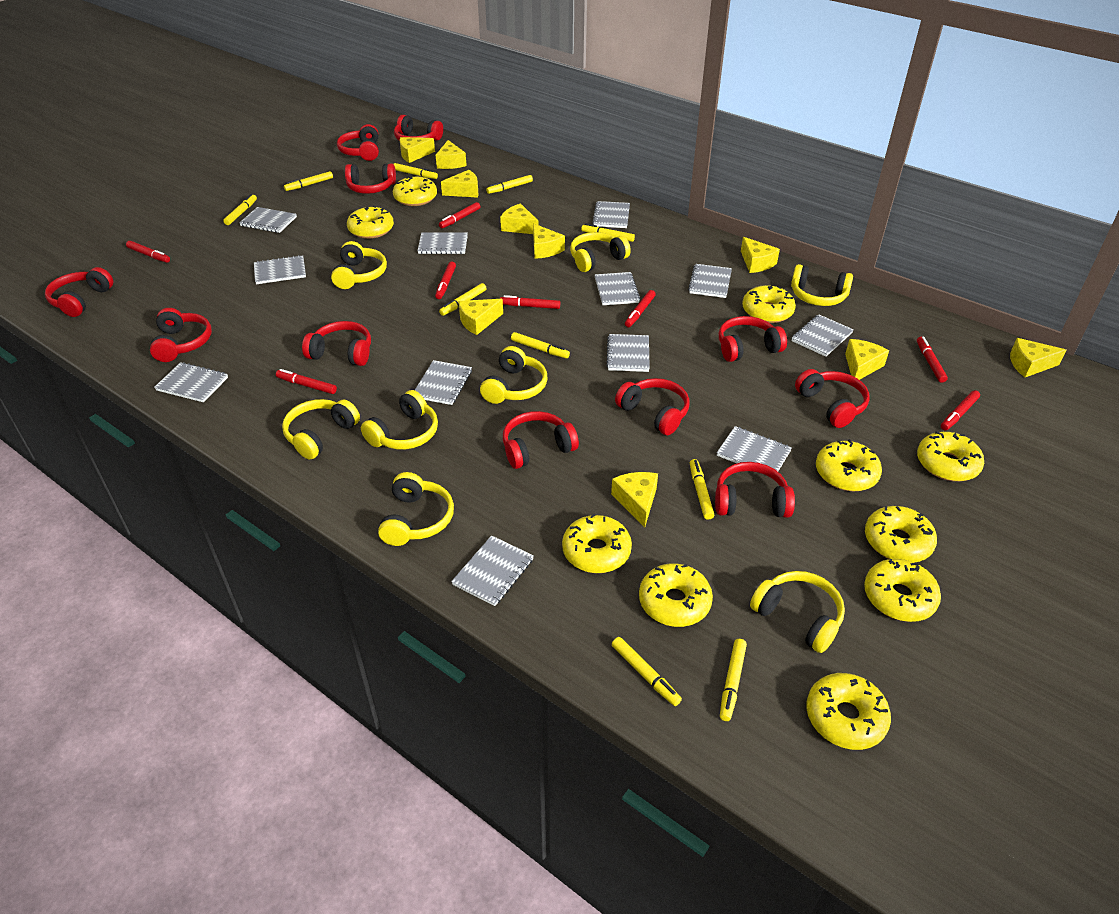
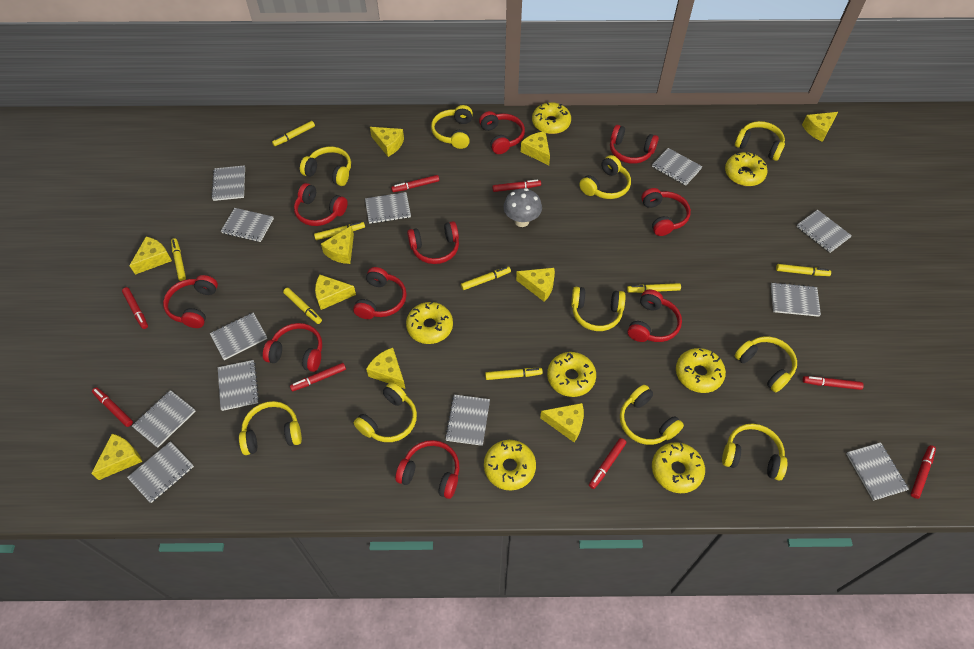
grey mushroom: none = 0 -> [504,188,542,227] = 1
red headphones: [45,267,113,317] [150,308,212,362] [302,321,371,366] [337,124,379,161] [345,163,396,194] [394,115,443,141] [503,411,579,469] [615,378,690,435] [715,462,795,518] [719,316,787,362] [795,369,870,428] = 11 -> [163,275,218,328] [263,323,322,372] [294,183,348,226] [353,267,407,319] [395,440,460,499] [407,221,459,264] [479,111,525,154] [610,125,659,164] [627,290,682,342] [641,188,691,236] = 10
yellow donut: [347,206,394,239] [393,176,437,206] [562,514,632,573] [639,563,713,627] [742,285,796,323] [806,673,891,750] [816,439,882,491] [864,559,941,622] [865,506,937,562] [917,431,984,481] = 10 -> [406,302,453,344] [484,440,536,490] [532,102,571,134] [547,352,596,397] [652,442,705,493] [676,348,726,393] [725,152,768,186] = 7
yellow headphones: [282,399,360,459] [331,241,387,289] [361,390,438,450] [378,472,454,546] [480,346,548,404] [570,232,631,272] [750,571,845,653] [791,264,853,306] = 8 -> [239,401,302,455] [300,147,351,186] [354,382,417,442] [431,105,473,149] [571,287,625,331] [579,155,631,199] [620,385,684,445] [722,424,788,480] [735,121,785,161] [735,336,797,392] = 10
yellow marker: [223,194,257,225] [284,171,333,191] [394,163,438,179] [439,283,487,316] [486,175,533,194] [511,332,570,358] [581,223,635,242] [612,637,682,706] [690,459,714,520] [720,639,747,721] = 10 -> [171,238,186,281] [272,121,315,146] [283,288,322,324] [314,222,365,240] [461,266,511,290] [485,368,543,380] [627,283,681,293] [776,264,831,276] = 8

